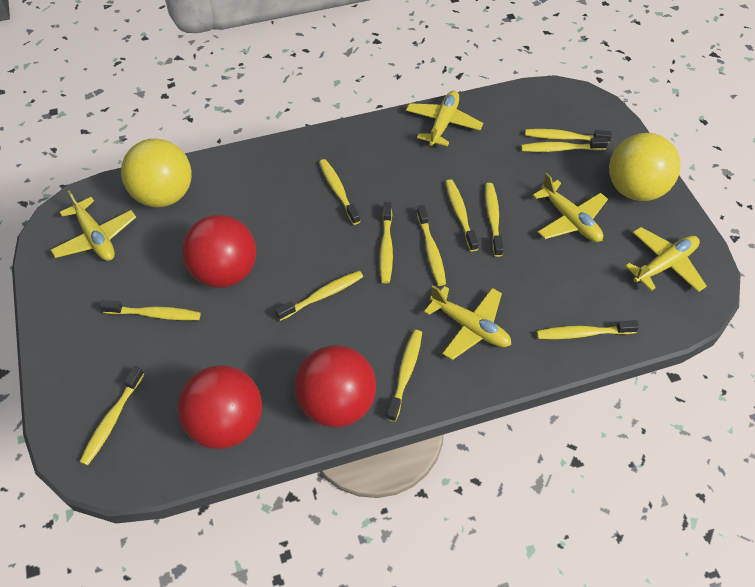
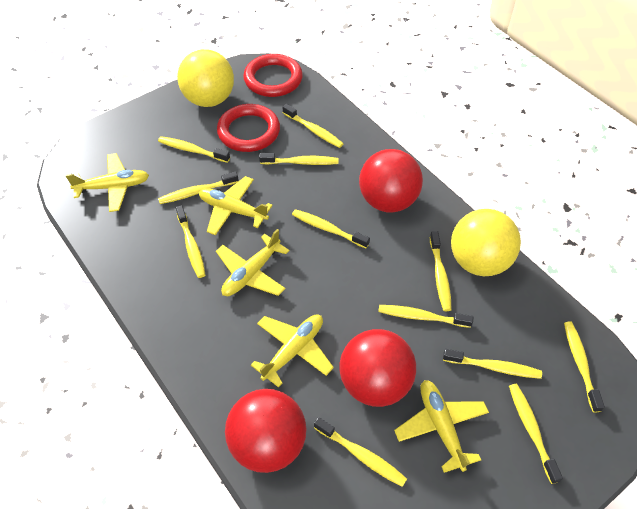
red ring: none = 0 -> [217,104,280,152] [243,54,303,97] = 2

